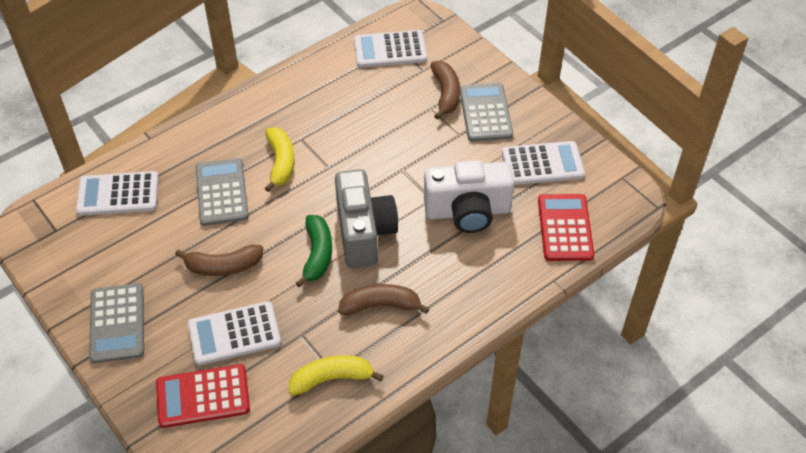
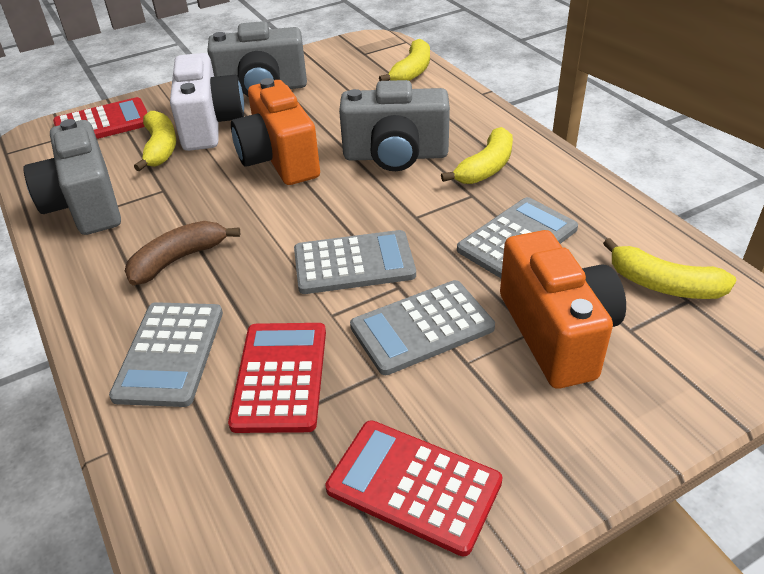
brown banana: [175,245,264,276] [338,284,429,315] [431,61,460,119] = 3 -> [125,221,240,285] = 1
green banana: [296,215,332,287] = 1 -> none = 0
grey calculator: [89,283,144,363] [196,158,249,226] [460,83,513,142] = 3 -> [109,302,223,407] [294,230,416,294] [350,280,495,375] [457,197,578,278] = 4
grey camera: [335,169,398,268] = 1 -> [23,119,121,235] [207,21,307,96] [339,80,450,171] = 3
orange camera: none = 0 -> [231,78,320,185] [500,230,626,389] = 2
red calculator: [156,364,250,428] [538,194,594,261] = 2 -> [53,97,148,139] [228,323,326,433] [325,420,503,556] = 3
white calculator: [76,171,159,216] [188,301,281,365] [354,30,427,68] [502,141,585,185] = 4 -> none = 0
yellow banana: [265,127,294,192] [289,355,384,396] = 2 -> [134,111,176,171] [379,39,430,81] [441,127,513,184] [603,238,737,299] = 4

